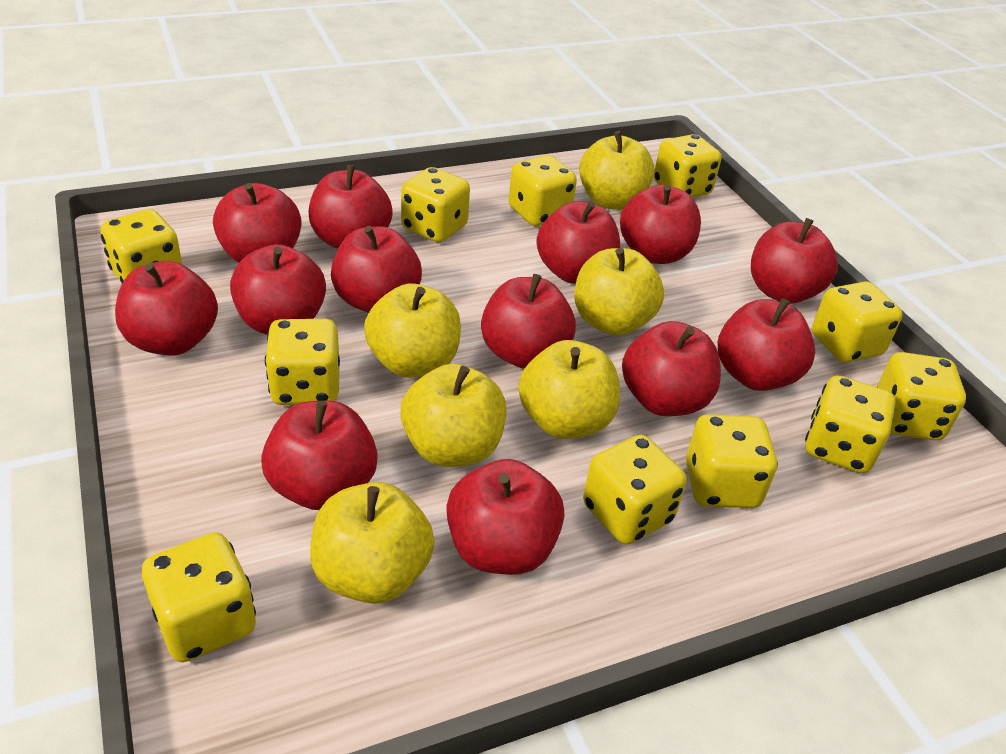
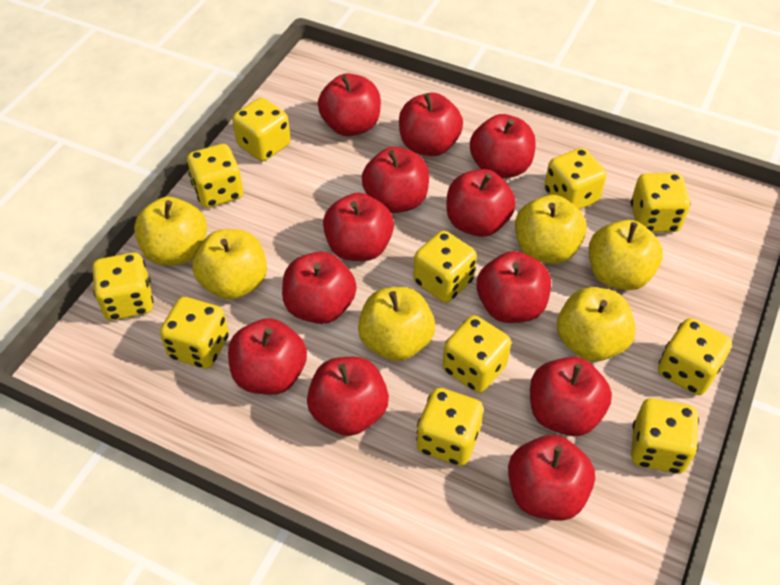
red apple: [115,261,218,356] [213,183,302,263] [230,244,326,335] [261,401,378,510] [309,165,393,249] [331,226,422,313] [446,459,565,575] [481,274,576,369] [536,201,620,284] [620,184,701,264] [622,321,721,416] [718,298,815,391] [751,218,838,304] = 13 -> [228,318,307,395] [282,252,357,324] [307,357,389,436] [318,73,381,136] [323,193,394,261] [362,147,429,213] [399,93,463,156] [447,169,516,237] [470,114,536,178] [477,251,551,323] [508,435,595,521] [530,357,612,436] = 12

